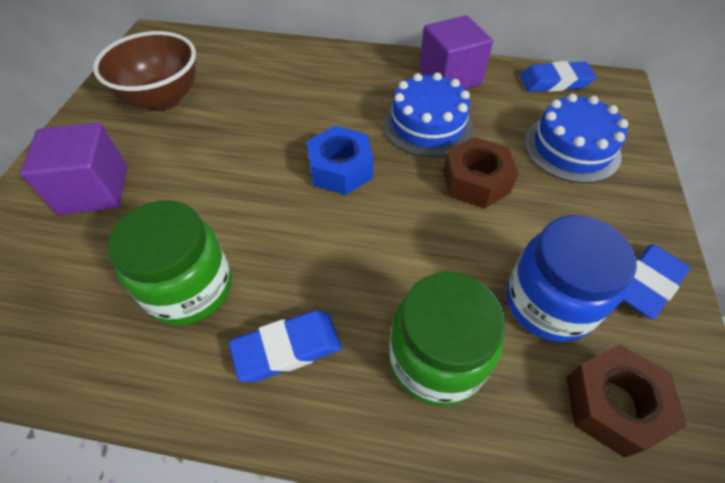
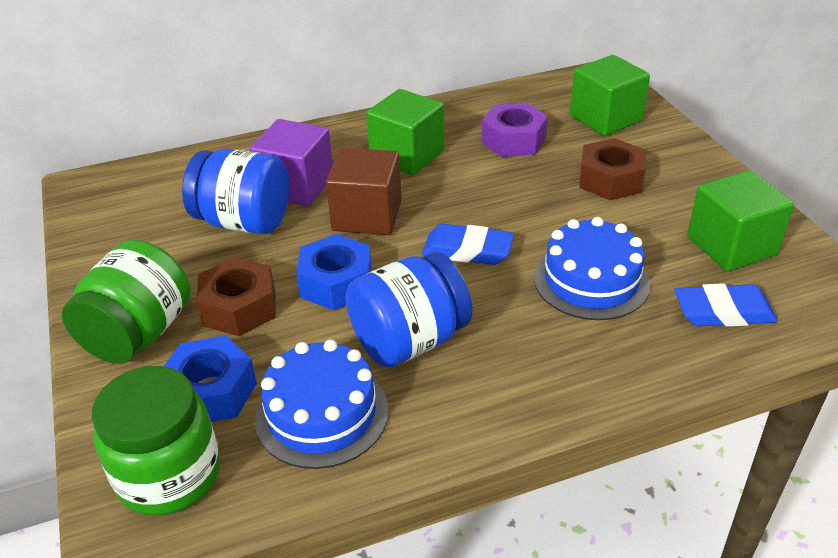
blue eraser: [229,311,342,382] [520,61,596,92] [623,244,690,319] = 3 -> [422,224,514,265] [674,283,778,327] = 2
blue jar: [506,215,637,342] = 1 -> [182,149,289,234] [346,252,472,368] = 2
blue nut: [307,126,374,195] = 1 -> [164,336,257,422] [296,234,372,310] = 2
brown bowl: [93,31,196,111] = 1 -> none = 0
brown cube: none = 0 -> [326,148,402,235] = 1
green cube: none = 0 -> [366,89,444,175] [570,55,650,136] [687,170,794,271] = 3
purple cube: [20,123,127,215] [419,15,493,89] = 2 -> [250,119,333,206] = 1
purple nut: none = 0 -> [481,103,548,157] = 1

